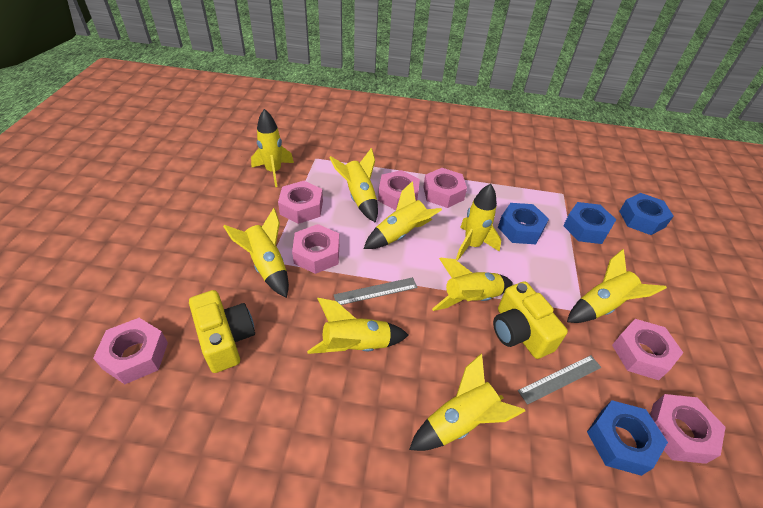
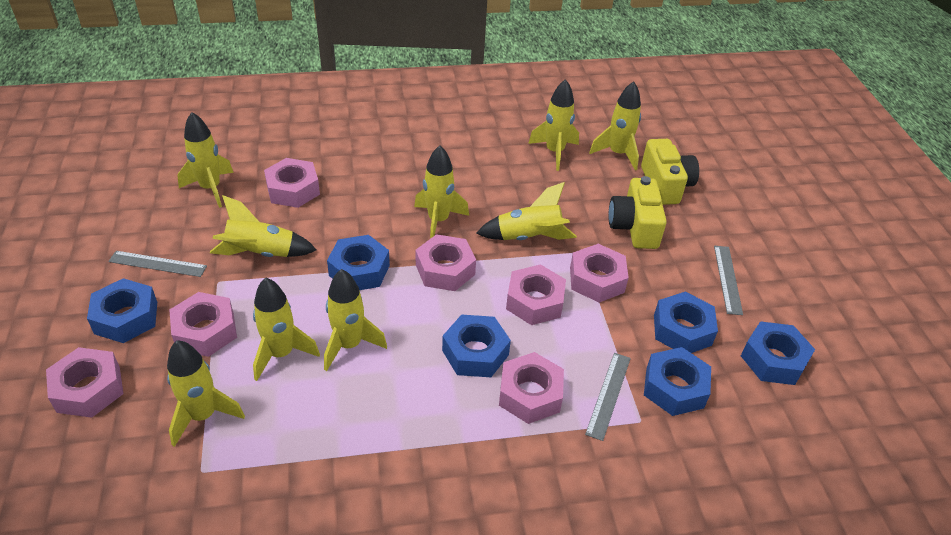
blue nut: [498,203,549,244] [563,202,616,244] [587,400,668,476] [619,193,674,235] = 4 -> [87,278,157,343] [327,235,390,290] [442,315,511,377] [644,347,711,416] [654,292,718,353] [741,321,815,385] = 6
grey ruler: [334,277,418,305] [518,355,602,405] = 2 -> [108,251,207,277] [585,353,631,441] [714,246,743,315] = 3

